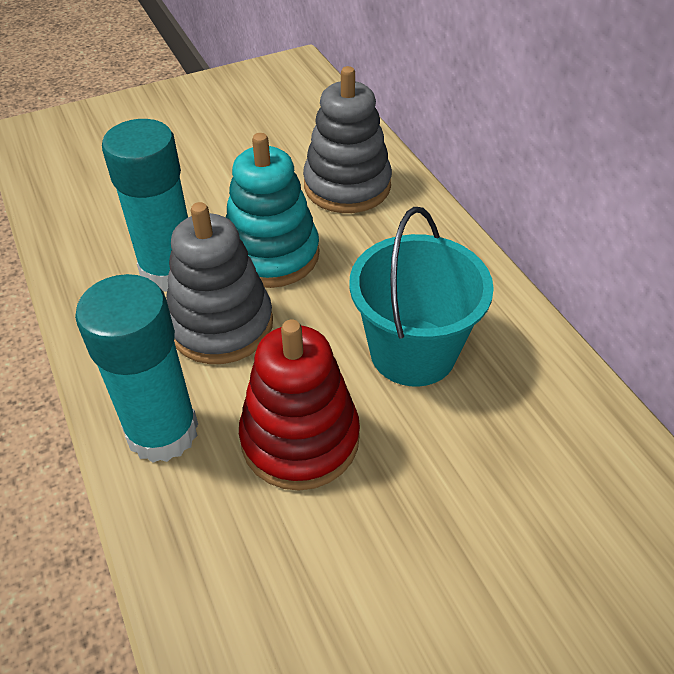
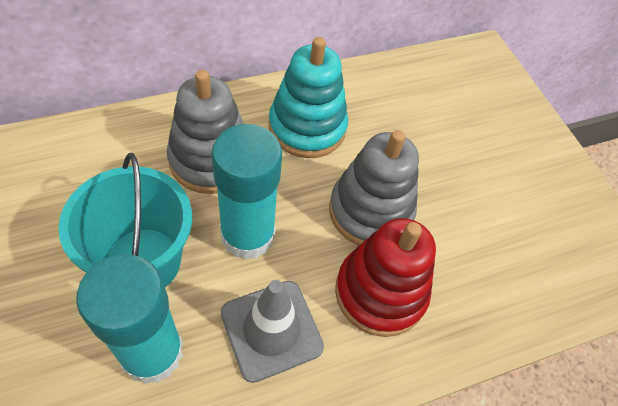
grey traffic cone: none = 0 -> [221,280,324,383] = 1

